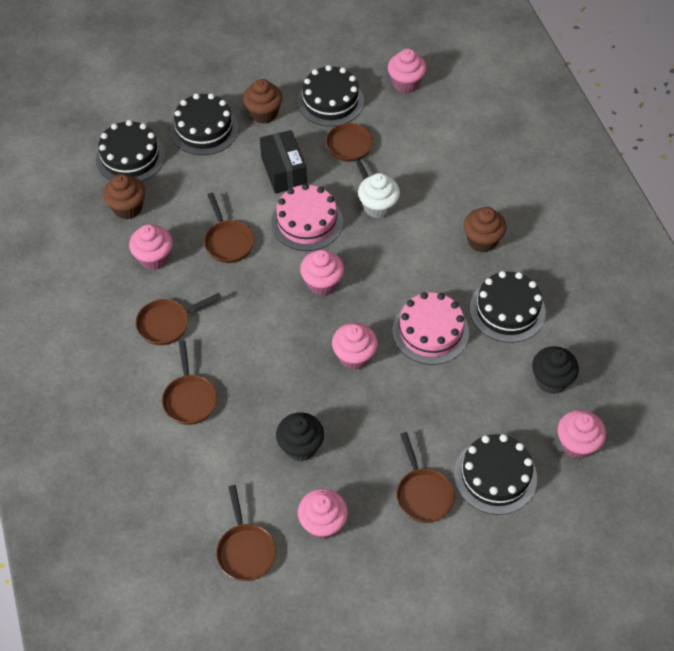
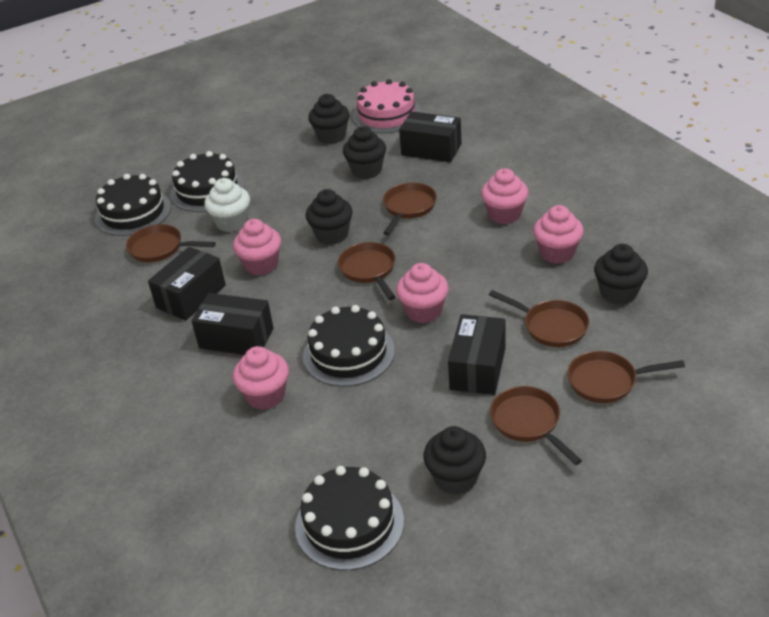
black box: [260,130,307,193] = 1 -> [148,247,226,321] [191,293,274,355] [399,112,462,162] [448,314,506,395] = 4
black cake: [96,120,165,182] [170,93,238,155] [297,65,364,127] [454,434,537,515] [470,271,546,343] = 5 -> [95,174,171,236] [170,151,245,212] [295,466,404,570] [303,305,395,387] = 4
black cupcake: [276,412,324,461] [532,346,579,394] = 2 -> [306,189,353,245] [308,94,350,144] [343,127,386,179] [423,426,486,495] [594,244,648,305] = 5
brown cupcake: [103,174,145,220] [243,79,283,124] [464,207,506,252] = 3 -> none = 0
pink cake: [271,184,343,251] [393,292,469,365] = 2 -> [353,79,421,134] = 1
pink cupcake: [129,224,173,270] [298,489,348,539] [300,250,344,295] [332,323,378,370] [388,49,427,93] [558,410,606,459] = 6 -> [233,219,281,276] [233,346,289,410] [396,263,449,323] [481,168,528,224] [533,205,584,264] = 5

